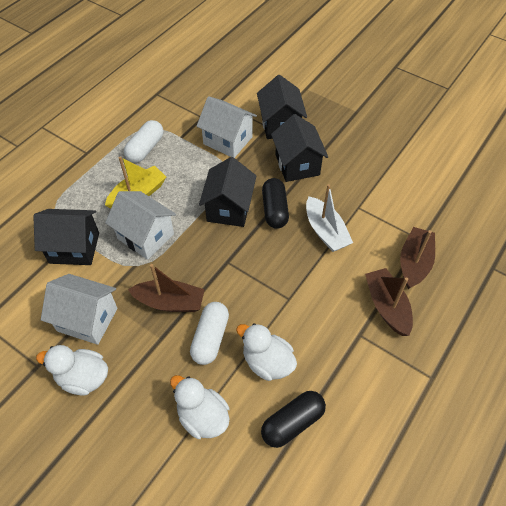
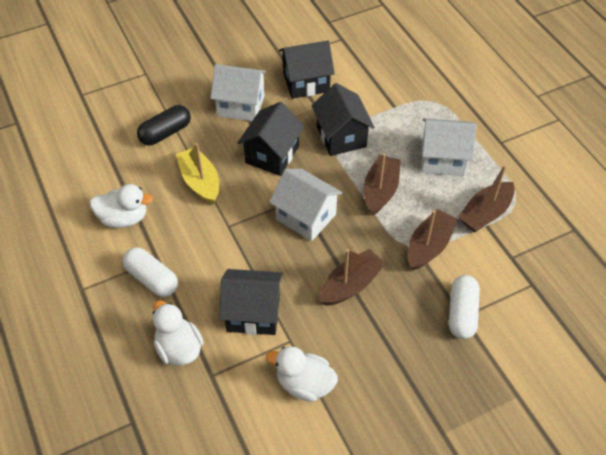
black capsule: [261,391,326,448] [262,178,289,229] = 2 -> [137,105,191,145] = 1
brown boat: [128,264,205,312] [365,268,413,336] [400,227,435,289] = 3 -> [320,249,386,306] [364,153,401,216] [407,209,458,271] [458,165,515,233] = 4
white boat: [306,184,353,252] = 1 -> none = 0

